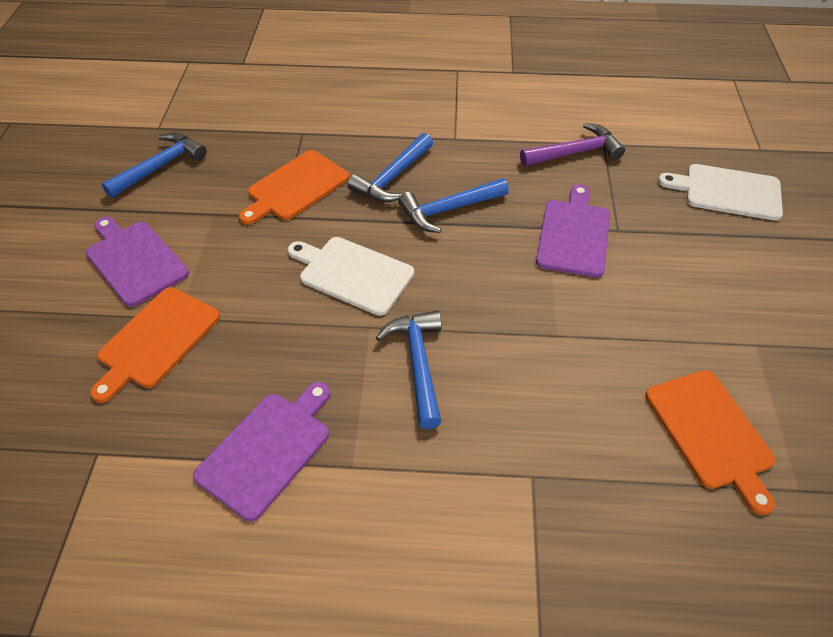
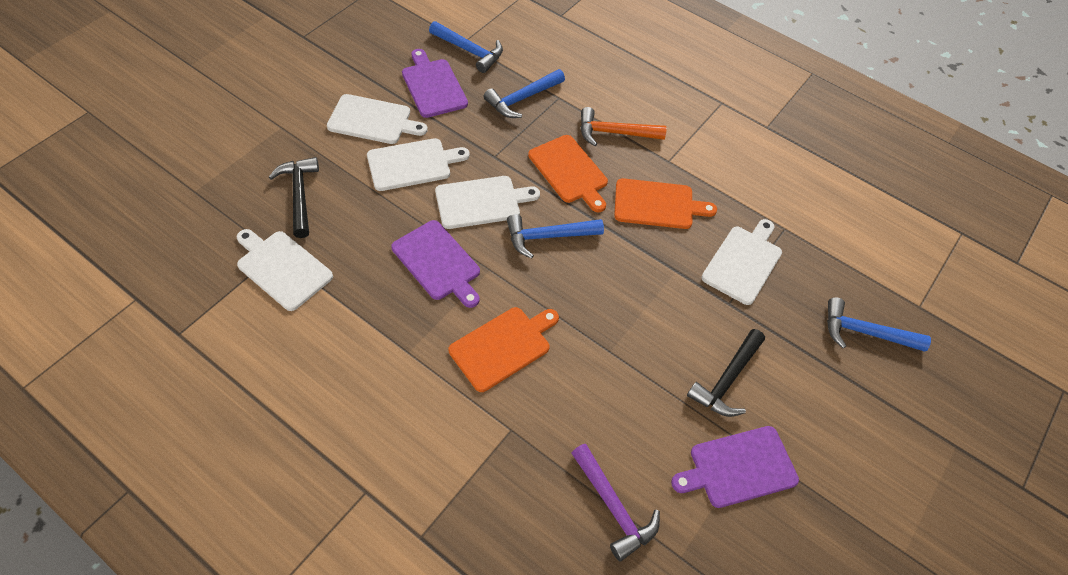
black hammer: none = 0 -> [269,157,319,238] [687,329,765,417] = 2
orange hammer: none = 0 -> [580,107,666,146] = 1
white cutting board: [288,237,414,316] [658,164,783,221] = 2 -> [237,229,333,311] [327,94,428,144] [367,138,470,191] [435,176,540,229] [702,219,782,305] = 5

